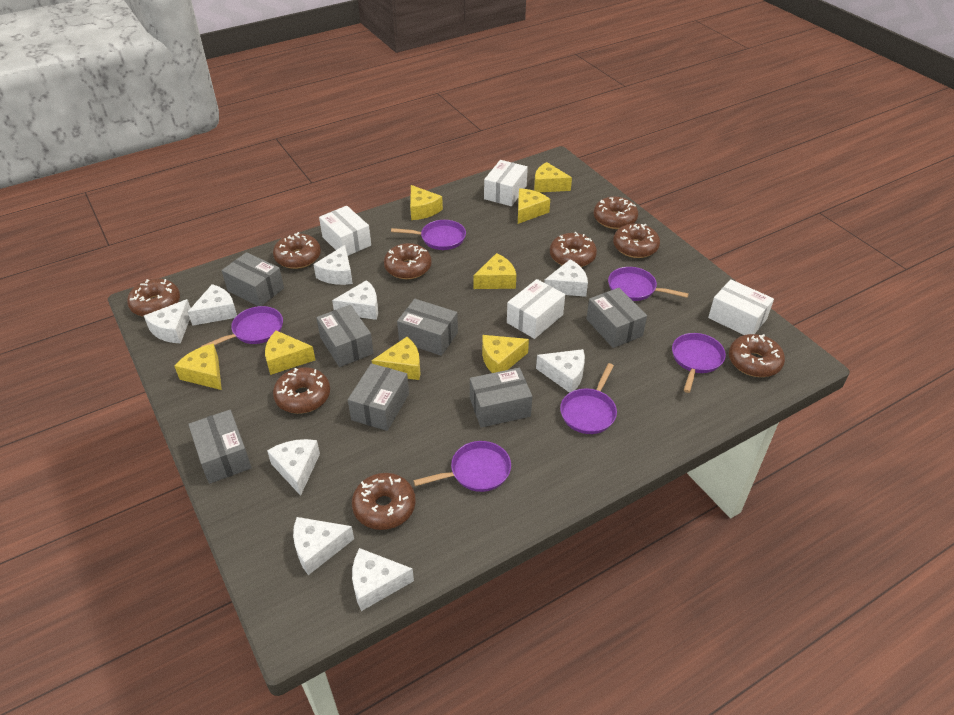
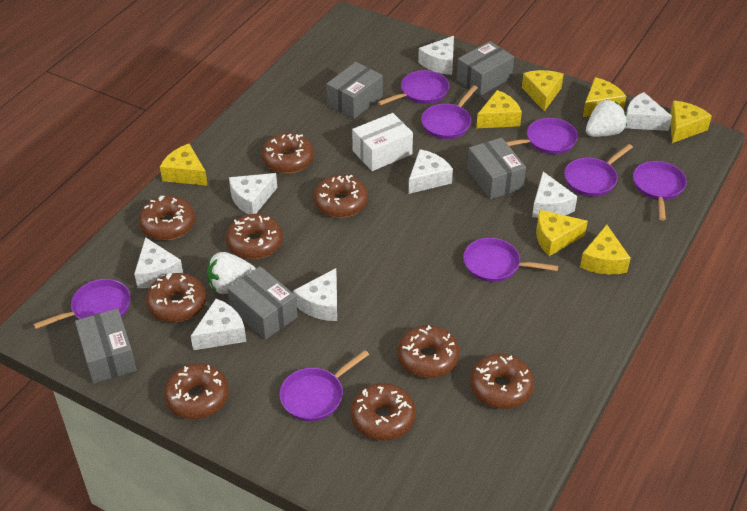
grey box: [188,410,252,484] [222,252,284,306] [316,305,374,367] [348,363,409,431] [397,299,458,356] [470,368,532,427] [587,288,647,348] = 7 -> [75,308,137,384] [227,266,298,340] [326,62,383,119] [457,41,514,96] [467,138,526,200] = 5
purple pan: [201,306,283,347] [391,220,466,250] [413,441,511,492] [560,363,617,434] [608,267,689,301] [672,333,726,393] = 6 -> [33,279,131,329] [279,350,369,421] [378,70,449,106] [421,85,478,139] [463,238,558,282] [506,118,578,154] [564,144,633,197] [633,161,687,221] = 8
white box: [319,206,371,256] [484,160,528,206] [507,279,565,339] [708,279,774,335] = 4 -> [352,113,413,171] = 1
white cheese: [144,299,191,343] [188,284,237,326] [267,439,320,496] [293,517,354,575] [313,245,353,285] [332,280,378,320] [352,548,414,611] [536,349,585,393] [544,259,588,297] = 9 -> [134,237,183,288] [191,299,246,350] [229,173,277,215] [293,268,337,321] [408,149,453,194] [418,36,454,75] [532,172,577,218] [625,92,672,131] = 8
white strawberry: none = 0 -> [207,252,256,294] [586,100,627,137] = 2
yellow cheese: [174,344,222,390] [265,331,316,375] [372,337,421,380] [410,185,443,220] [474,253,516,289] [482,335,529,373] [518,188,550,224] [534,162,572,192] = 8 -> [160,144,208,186] [476,90,522,128] [522,70,564,112] [536,210,588,256] [580,225,631,275] [583,77,626,117] [670,100,712,143] = 7

